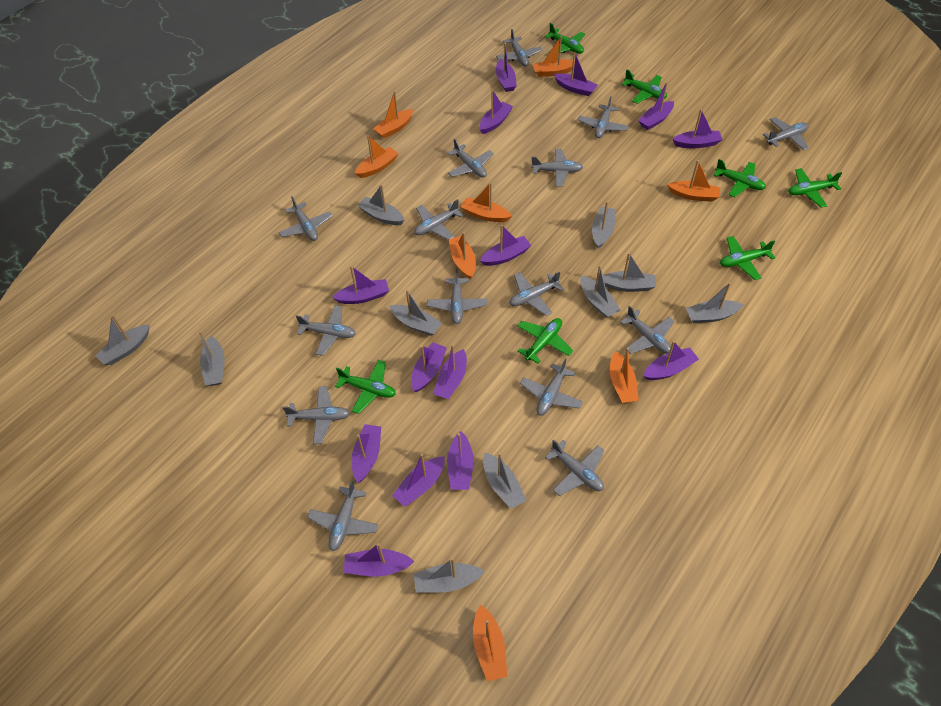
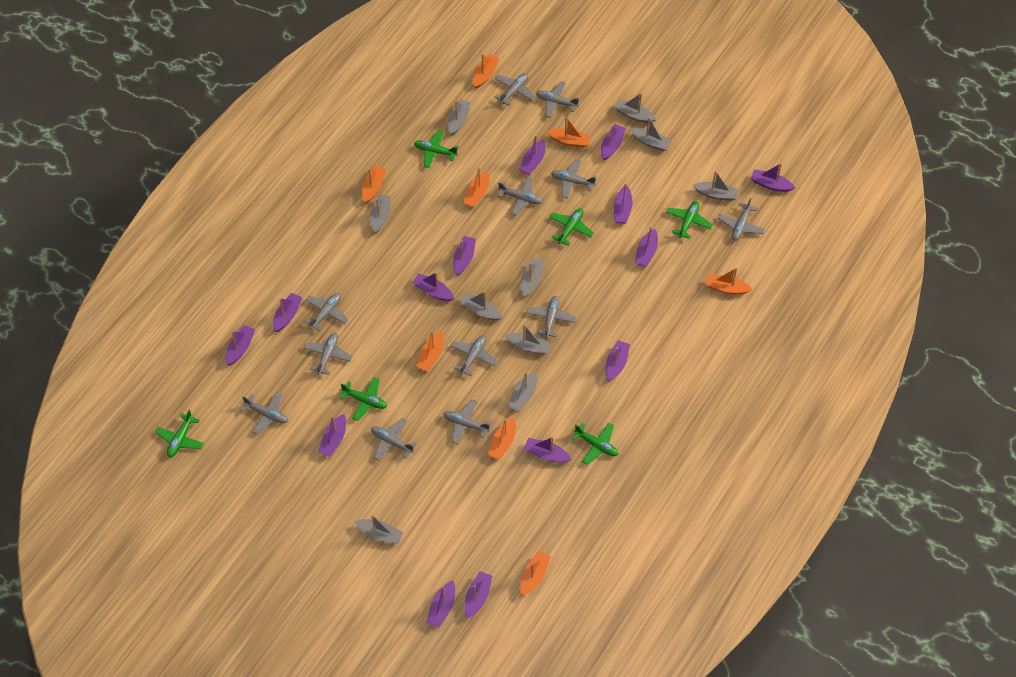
green plane: [335,360,396,414] [517,318,573,364] [545,23,585,54] [622,70,667,104] [714,159,766,197] [720,236,775,280] [788,168,842,208] = 7 -> [155,410,204,457] [339,377,387,421] [414,130,459,168] [549,208,594,246] [572,422,618,465] [666,201,713,239] = 6
grey plane: [279,196,333,241] [283,386,350,444] [296,305,356,356] [308,480,378,551] [414,199,463,240] [427,269,487,324] [447,139,494,177] [496,29,543,66] [509,272,564,316] [520,358,583,416] [531,149,583,187] [545,439,605,496] [578,96,629,138] [620,306,675,354] [763,117,809,151] = 15 -> [241,391,288,435] [303,333,353,375] [304,293,348,331] [371,418,417,461] [443,399,491,444] [451,335,498,376] [495,73,535,106] [497,177,542,216] [527,296,576,338] [536,81,580,118] [551,159,596,198] [718,198,765,241] = 12

